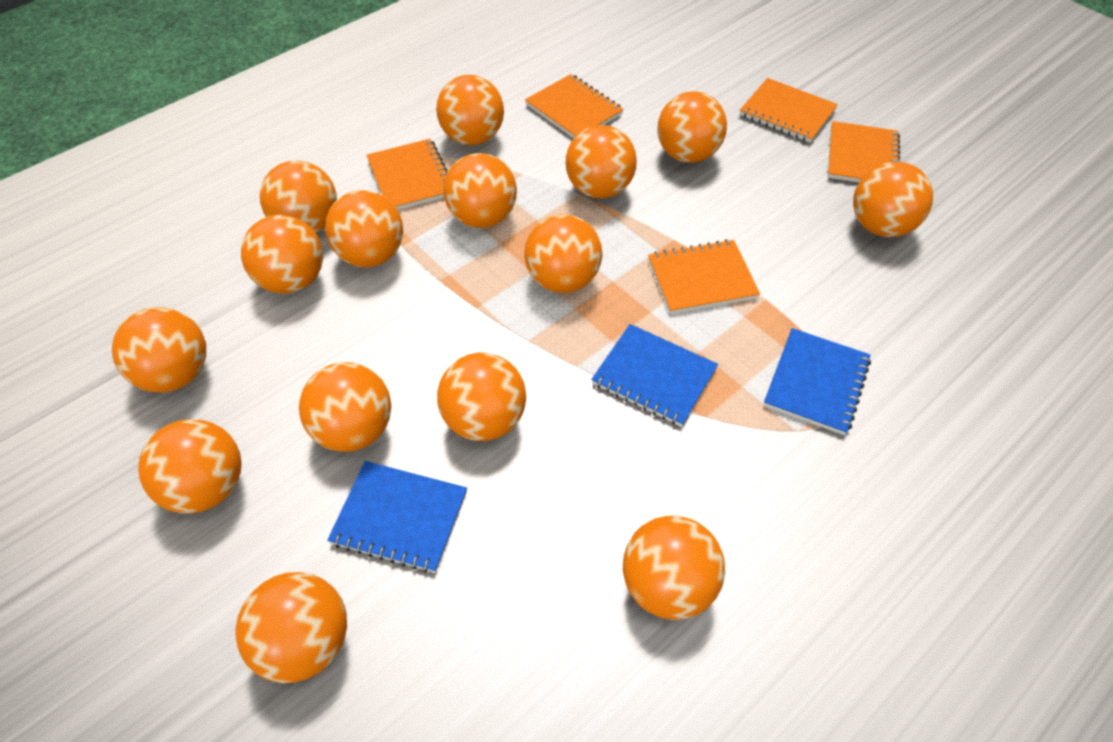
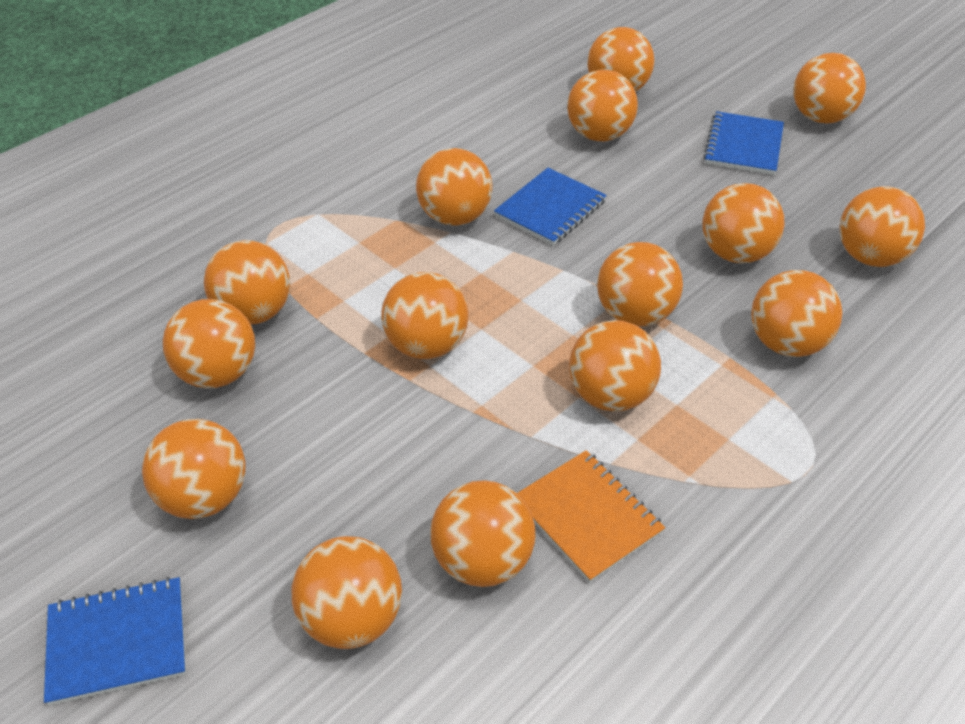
orange notebook: [366,139,447,210] [525,74,624,138] [648,239,760,314] [740,78,838,143] [828,121,900,182] = 5 -> [517,450,665,583] = 1

